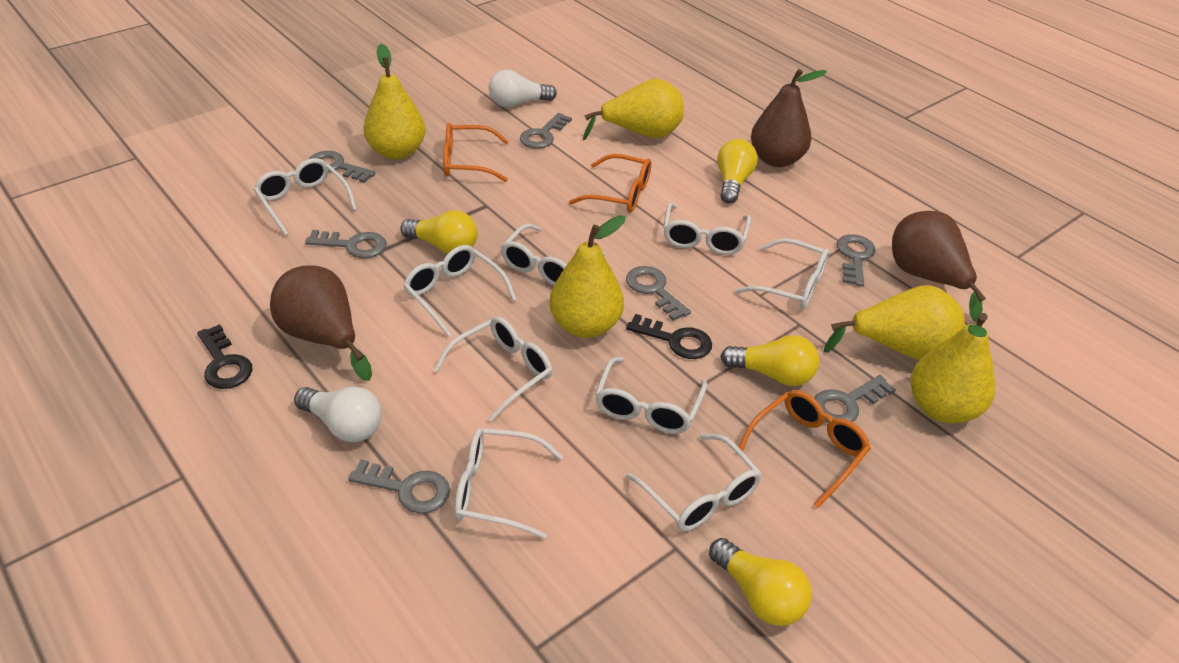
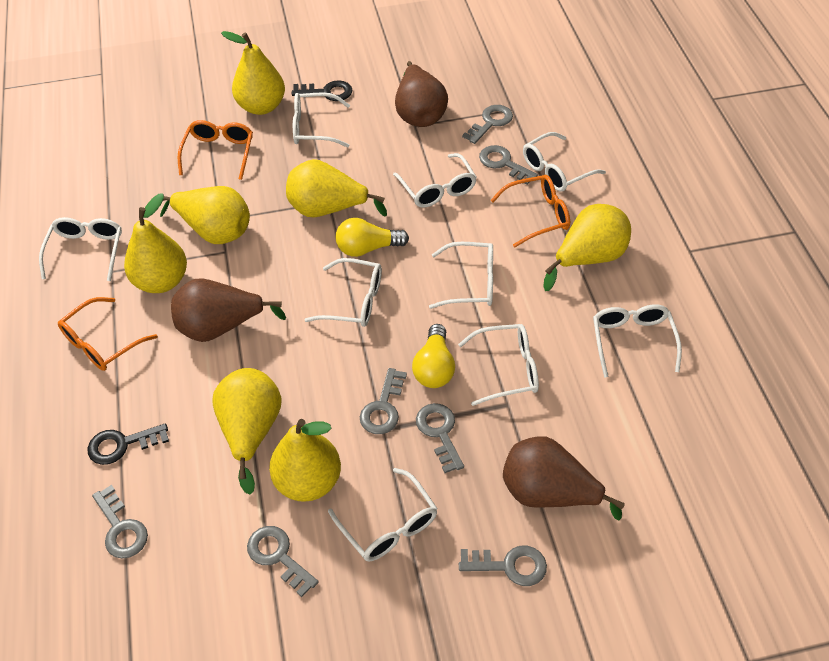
white light bulb: [294,387,382,442] [489,69,557,107] = 2 -> none = 0
yellow light bulb: [400,210,478,254] [709,538,812,626] [717,139,758,204] [720,335,819,386] = 4 -> [336,218,409,257] [412,324,455,388] = 2
yellow pear: [363,44,425,160] [549,215,625,338] [583,79,684,140] [824,285,965,360] [910,313,995,424] = 5 -> [124,193,187,293] [160,186,250,244] [212,368,281,495] [221,31,285,115] [269,419,341,502] [286,159,387,218] [543,204,631,291] = 7

